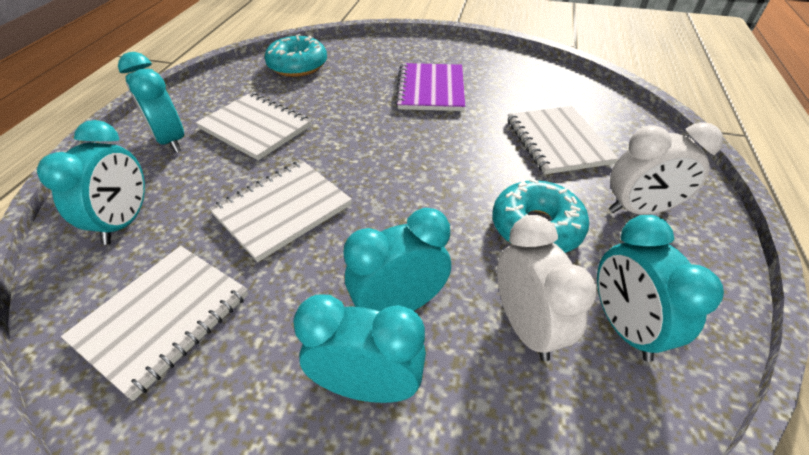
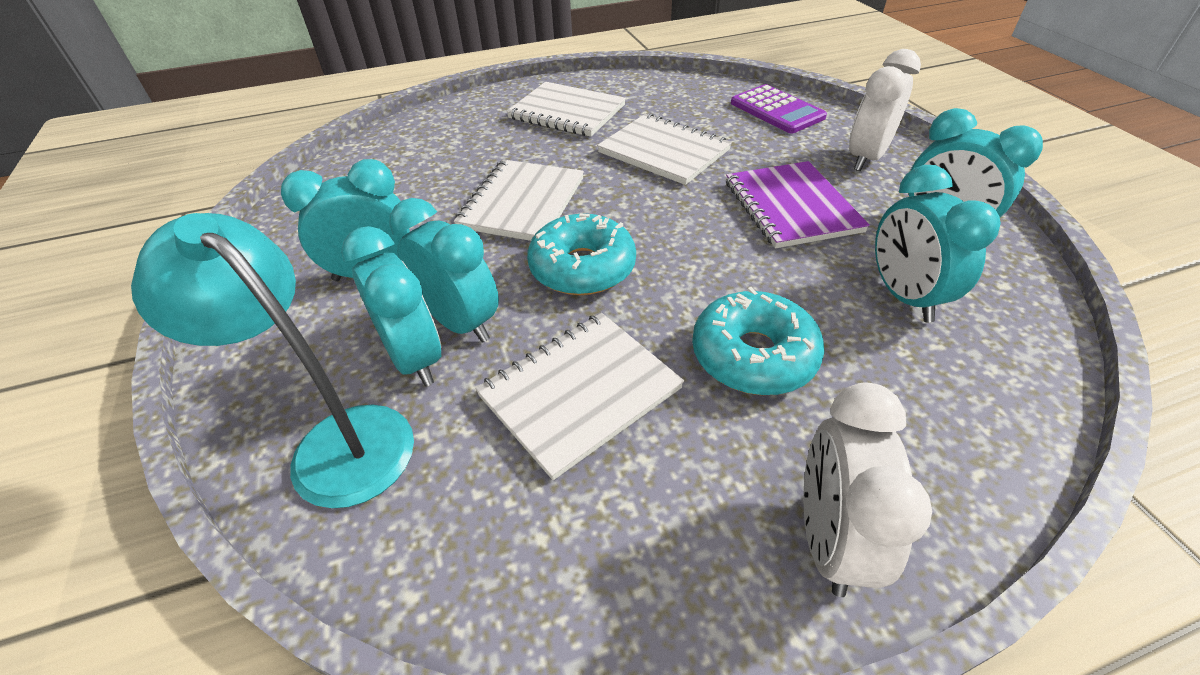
purple calculator: none = 0 -> [731,84,827,134] = 1
turquoise lamp: none = 0 -> [131,213,414,508] = 1

